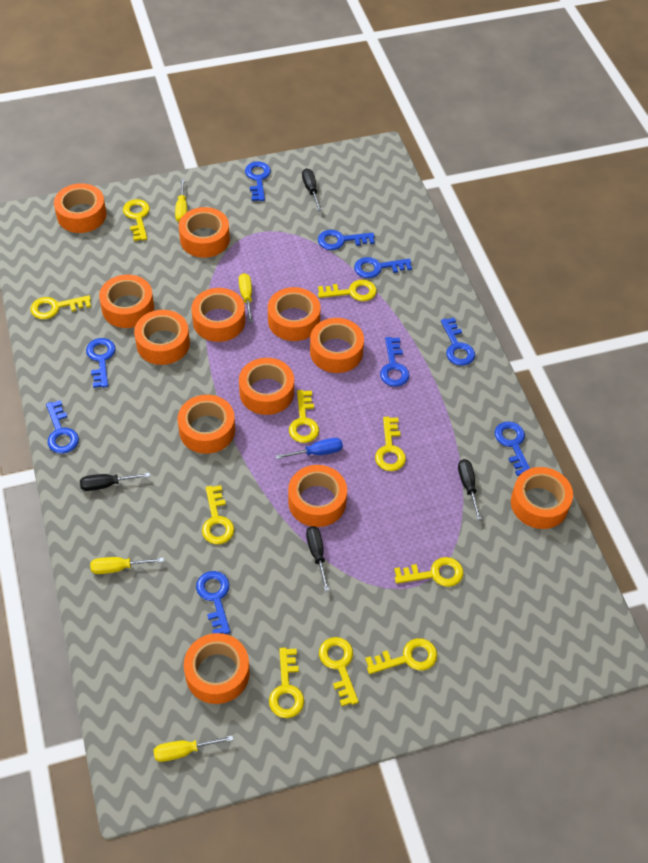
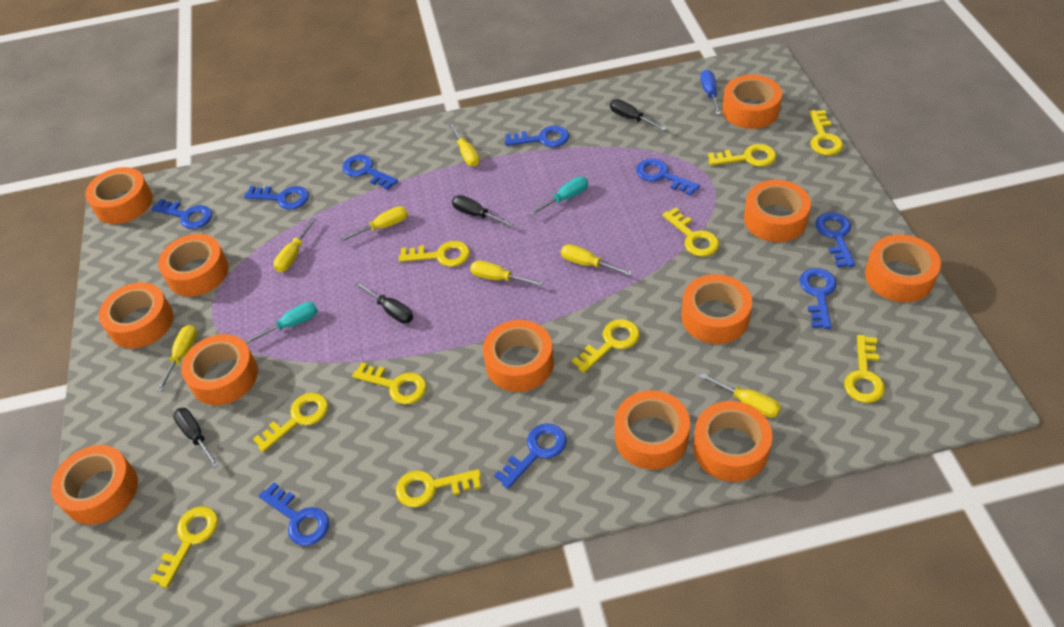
turquoise screwdriver: none = 0 -> [244,302,318,344] [529,177,588,216] = 2
yellow screwdriver: [90,557,164,574] [153,735,234,762] [175,179,187,222] [239,273,253,323] = 4 -> [157,325,197,392] [273,218,316,272] [340,206,408,242] [449,123,480,166] [470,261,543,286] [561,244,632,276] [699,373,781,418] = 7

